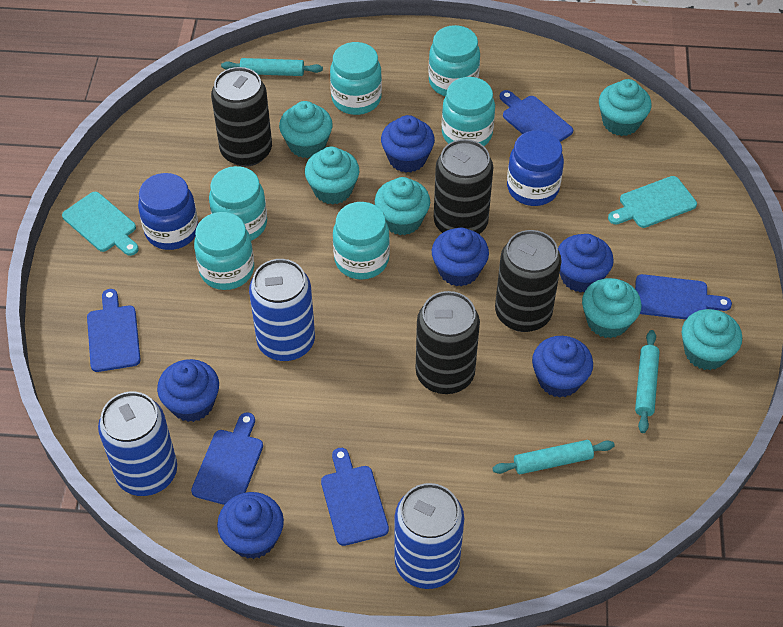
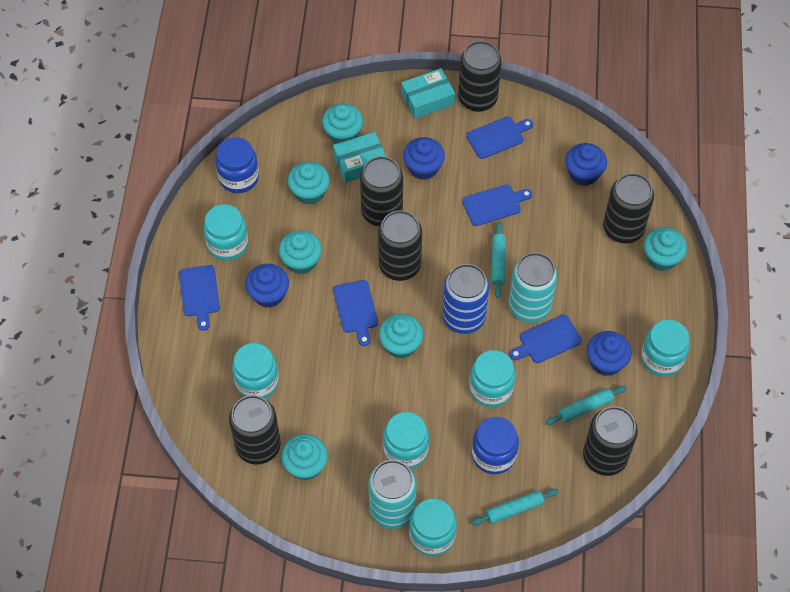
black can: [211,67,272,167] [416,291,480,394] [434,139,493,234] [495,230,562,332] = 4 -> [229,395,281,465] [360,156,403,226] [378,210,422,281] [458,41,502,112] [583,406,638,476] [603,173,654,244] = 6
blue can: [98,392,177,496] [249,259,315,361] [394,483,464,589] = 3 -> [442,264,489,334] = 1
blue cupcake: [157,359,219,422] [217,492,284,559] [381,115,435,173] [432,228,489,287] [532,336,593,398] [558,234,614,293] = 6 -> [245,264,289,308] [403,137,445,180] [565,143,607,186] [587,331,632,376] = 4
turquoise box: none = 0 -> [333,132,386,183] [401,68,455,119] = 2
turquoise can: none = 0 -> [368,460,417,529] [509,252,558,323] = 2
turquoise cutting board: [62,192,139,256] [608,176,697,228] = 2 -> none = 0

